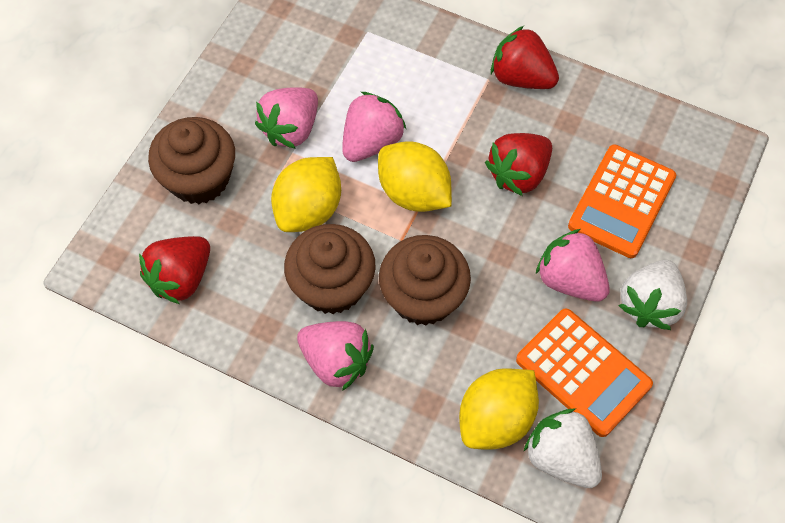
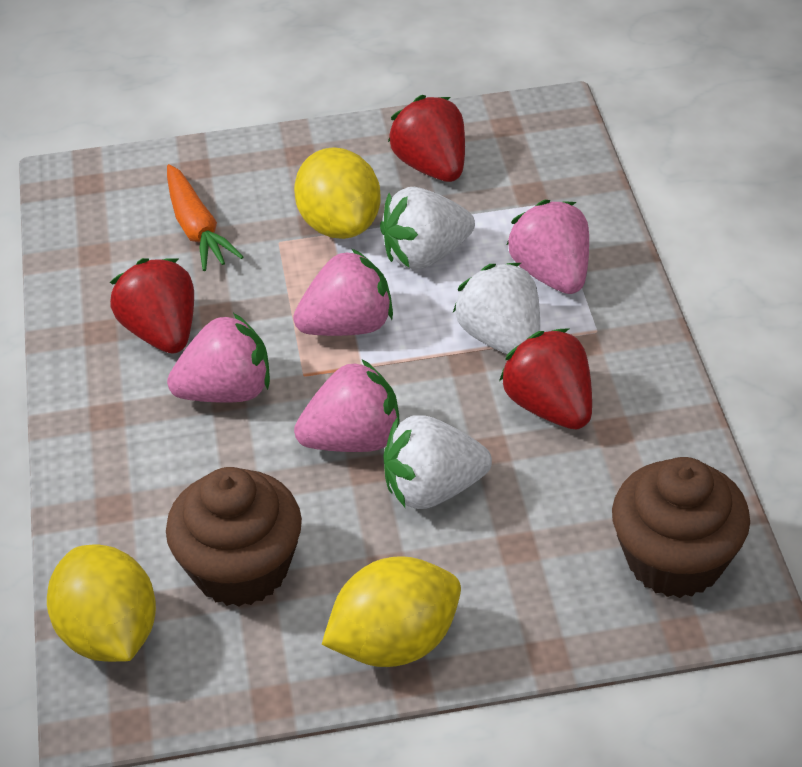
brown cupcake: [148,117,235,204] [284,224,376,314] [379,235,471,326] = 3 -> [166,467,302,607] [612,457,750,598] = 2
orange calculator: [516,309,653,437] [568,145,676,258] = 2 -> none = 0
orange carrot: none = 0 -> [167,164,243,271] = 1
white strawberry: [524,409,602,488] [618,260,687,330] = 2 -> [380,187,475,270] [383,415,492,509] [453,263,540,354] = 3

